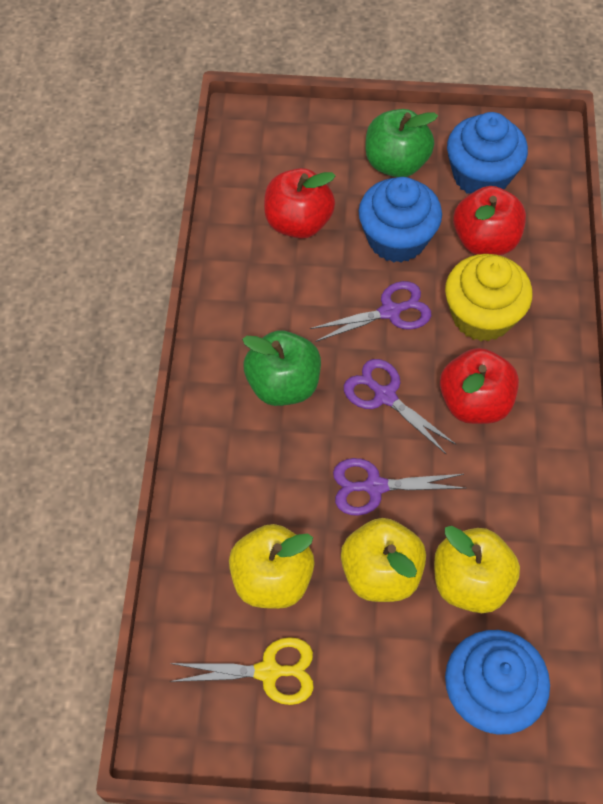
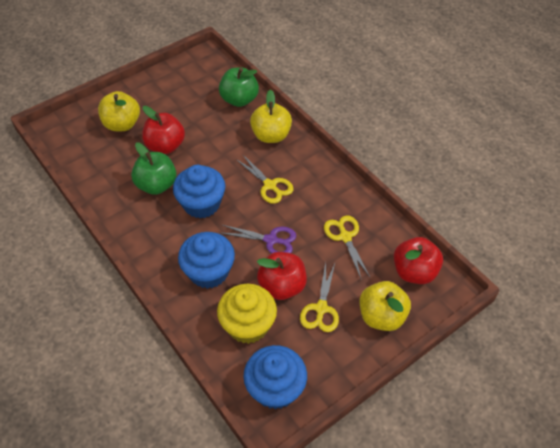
purple scissors: [310,281,431,342] [333,458,465,516] [344,359,457,454] = 3 -> [221,225,296,254] = 1
yellow scissors: [170,637,314,705] = 1 -> [236,154,294,204] [300,262,339,332] [324,216,370,278] = 3

